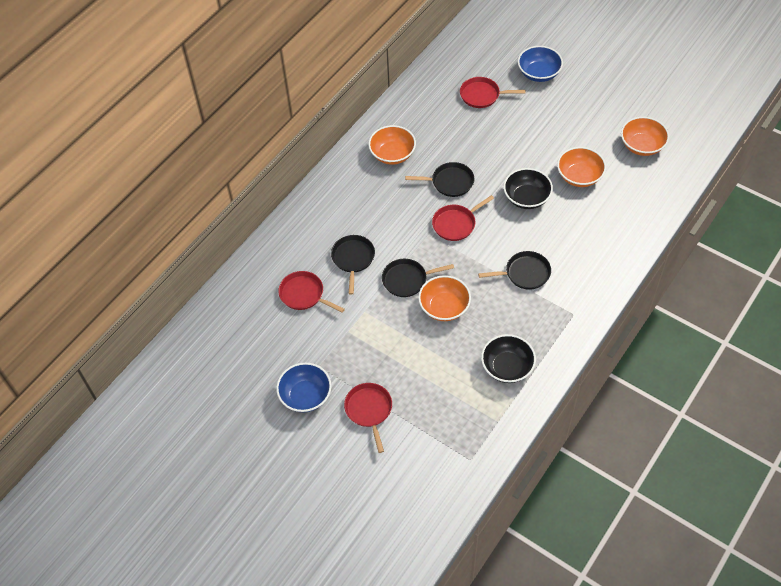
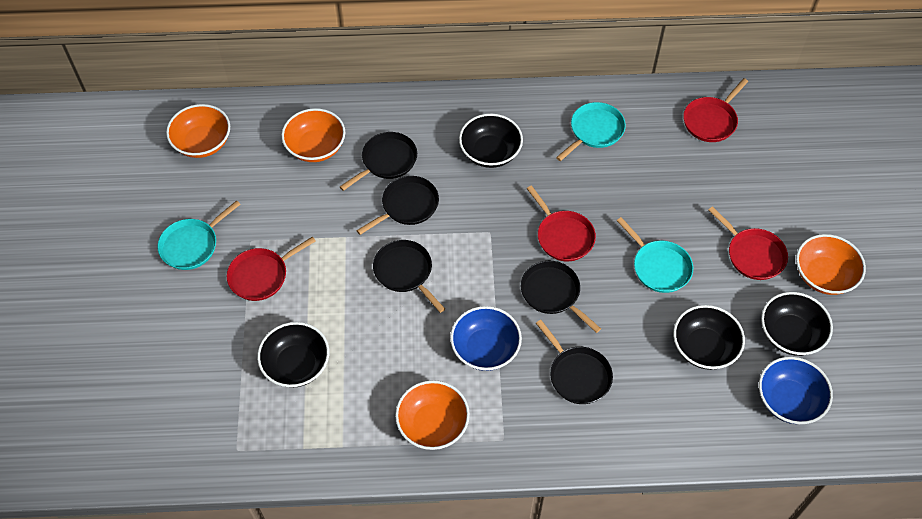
black bowl: [481,334,536,383] [503,168,553,209] = 2 -> [257,322,329,388] [459,113,523,168] [673,305,745,370] [761,292,833,356] = 4
black pan: [331,235,375,295] [382,259,454,297] [405,162,475,197] [478,251,551,290] = 4 -> [340,132,417,191] [356,176,439,235] [373,240,445,313] [521,261,601,333] [536,320,613,404] = 5
turquoise pan: none = 0 -> [157,200,241,270] [556,102,626,161] [617,217,693,293] = 3

